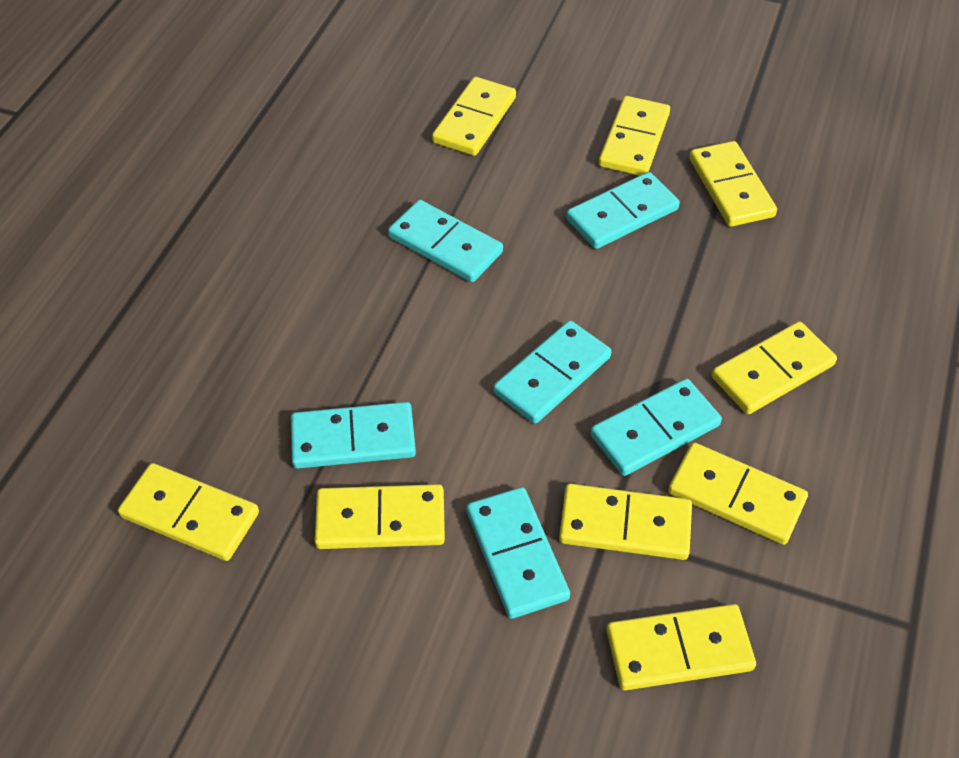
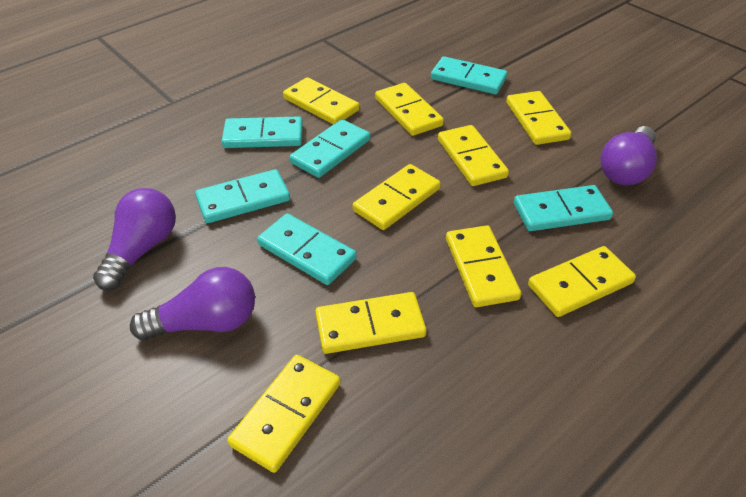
purple light bulb: none = 0 -> [93,188,176,291] [130,267,255,341] [600,126,657,185] = 3

